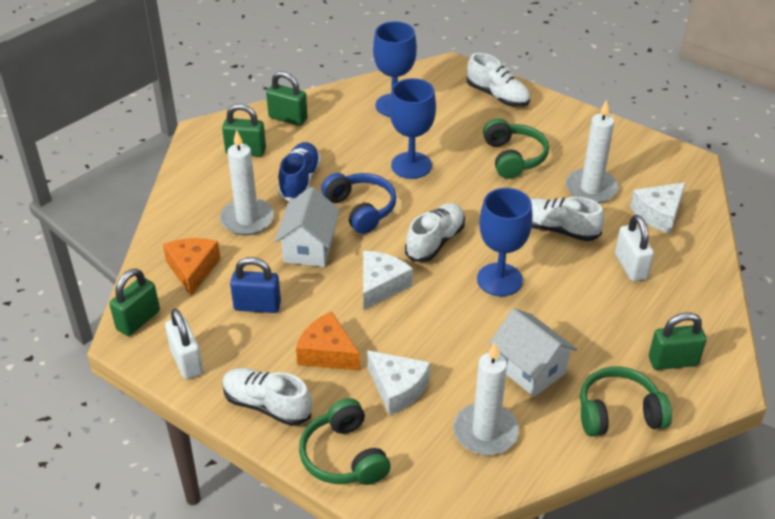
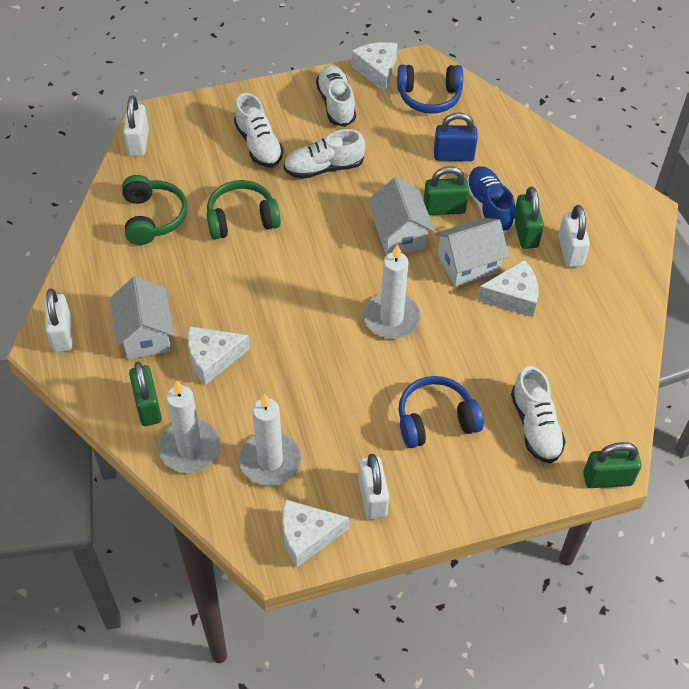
blue goblet: [373,21,417,117] [389,78,436,179] [477,188,533,296] = 3 -> none = 0
blue headphones: [321,173,396,234] = 1 -> [397,65,463,114] [398,376,484,448] = 2
green headphones: [299,398,391,485] [483,118,549,179] [580,367,672,436] = 3 -> [122,175,188,245] [207,180,281,239] = 2
orange cheese: [163,238,221,296] [296,311,360,370] = 2 -> none = 0
white cheese: [363,251,413,310] [367,350,430,415] [630,182,686,234] = 3 -> [188,326,250,385] [282,500,349,567] [351,42,398,93] [477,260,538,317] = 4
white house: [275,187,340,267] [489,308,577,397] = 2 -> [110,277,174,359] [369,177,435,256] [435,218,509,287] = 3
white padlock: [165,309,203,379] [615,215,654,281] = 2 -> [45,289,73,352] [123,95,149,156] [358,454,389,520] [558,205,590,267] = 4

